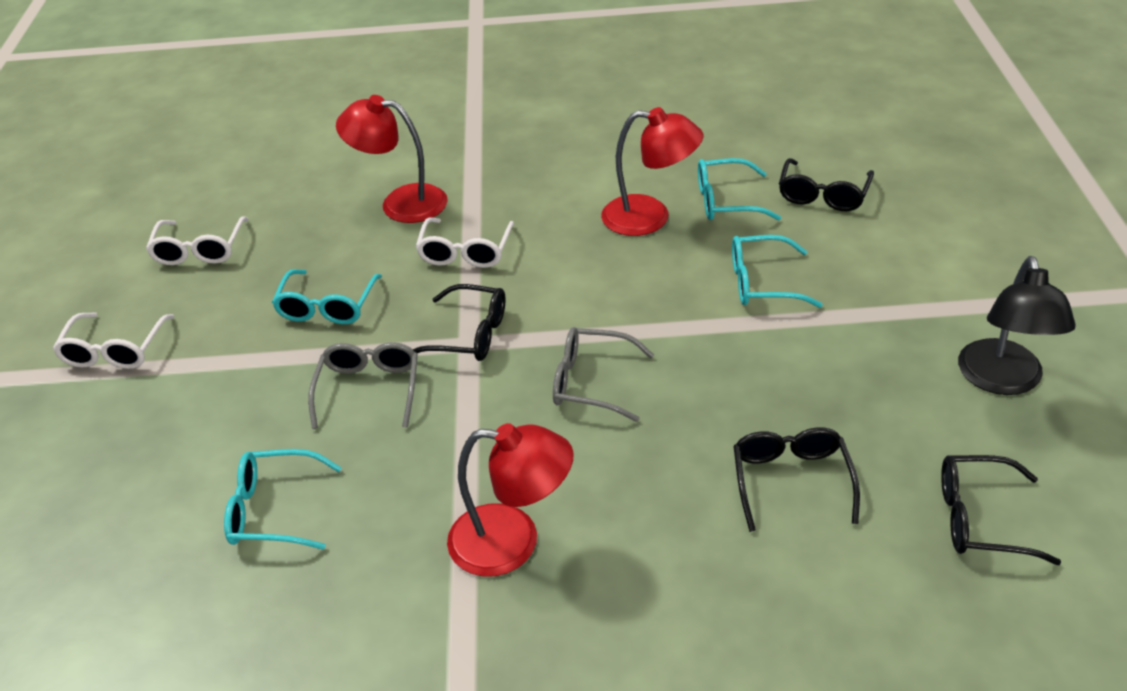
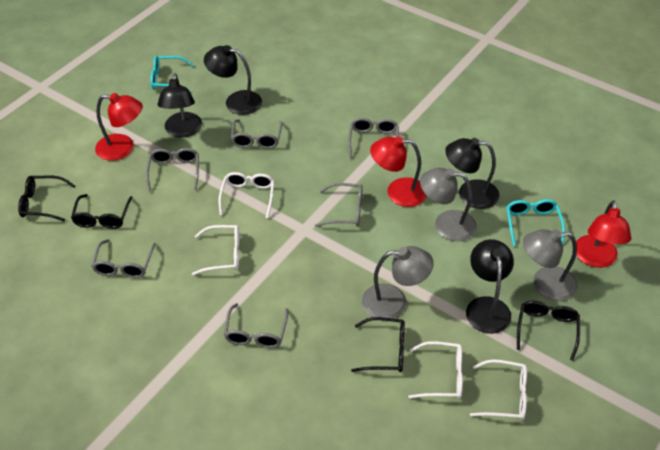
black lamp: [958,256,1076,395] = 1 -> [158,73,202,138] [204,45,262,115] [445,138,499,209] [466,239,514,334] = 4
grey glasses: [308,342,418,429] [553,327,654,422] = 2 -> [91,239,156,278] [146,148,199,192] [224,303,288,348] [231,119,283,149] [315,183,363,227] [348,118,399,158] = 6
grey lamp: none = 0 -> [362,246,434,319] [420,168,477,241] [523,229,578,301] = 3
turquoise glasses: [224,449,342,550] [272,269,382,324] [698,158,781,221] [732,235,823,308] = 4 -> [151,56,194,91] [506,199,565,246] = 2
white glasses: [53,312,175,369] [146,217,249,265] [416,217,514,268] = 3 -> [192,225,239,275] [218,172,274,218] [408,341,463,399] [470,359,527,420] = 4

